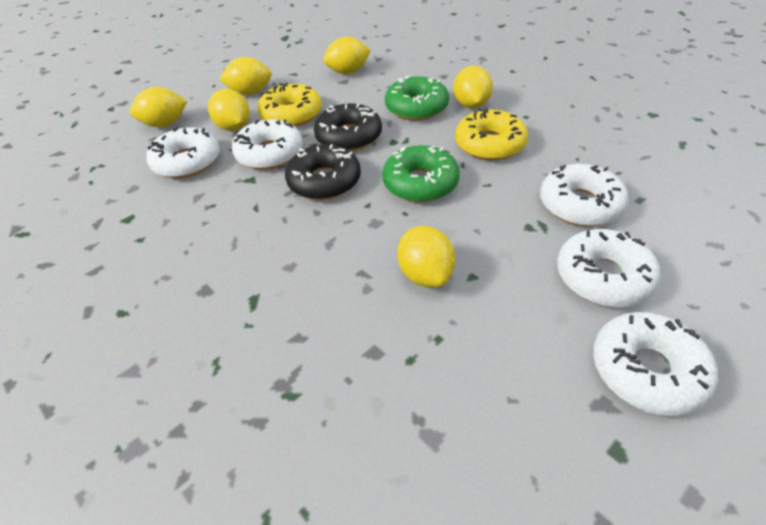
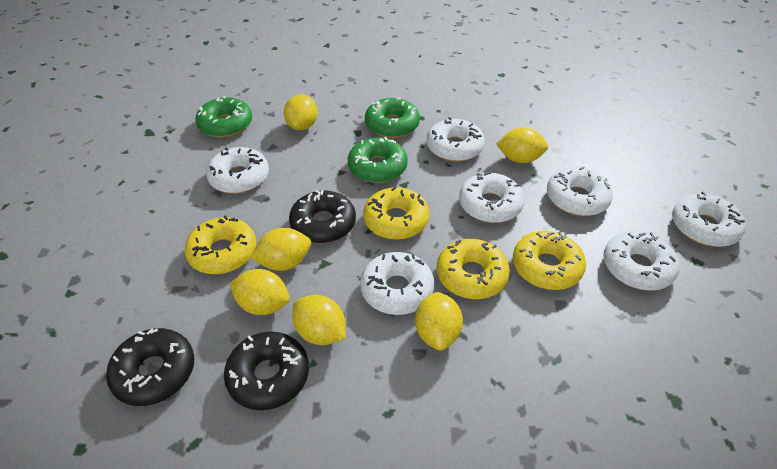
black donut: [285,144,361,200] [314,103,382,151] = 2 -> [106,328,194,406] [224,331,309,410] [289,189,356,243] = 3
green donut: [382,145,460,202] [385,75,449,121] = 2 -> [195,96,252,138] [348,137,408,183] [365,97,420,138] = 3
white donut: [146,127,220,178] [232,119,303,170] [540,164,629,227] [557,229,661,307] [593,312,718,416] = 5 -> [206,147,269,194] [360,252,434,315] [427,117,485,162] [459,172,524,223] [547,167,613,216] [603,231,679,291] [672,192,746,247] = 7
yellow donut: [257,83,322,127] [455,108,528,160] = 2 -> [184,216,256,274] [363,187,430,240] [437,239,510,299] [513,231,586,290] = 4

